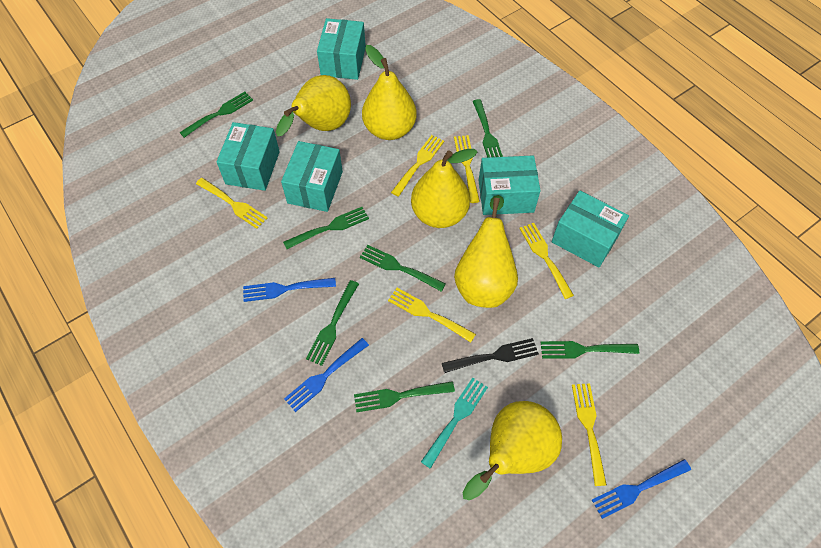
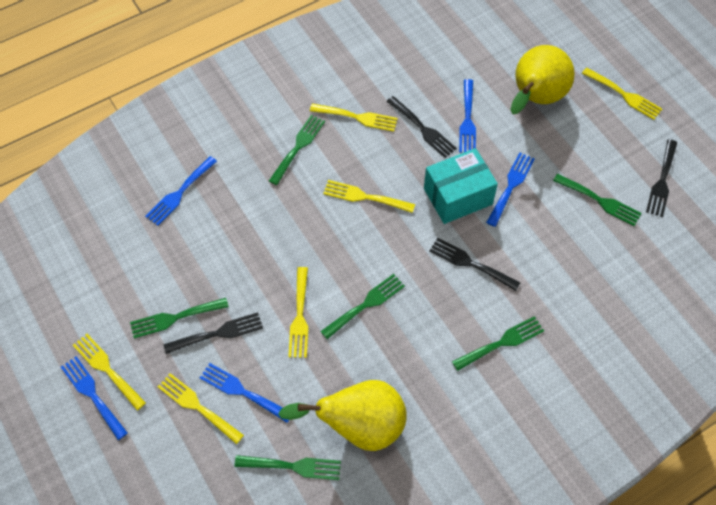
black fork: [442,338,539,373] = 1 -> [163,312,263,354] [386,96,457,158] [429,238,520,291] [646,139,677,217] = 4
blue fork: [243,278,336,302] [284,338,369,412] [592,459,691,519] = 3 -> [61,356,128,440] [145,156,217,226] [200,363,289,423] [459,79,476,153] [486,153,535,227] = 5
green fork: [179,91,253,138] [283,207,369,249] [306,280,359,366] [354,381,455,413] [360,245,446,292] [473,99,503,158] [541,341,639,359] = 7 -> [130,298,229,338] [235,455,341,480] [269,115,325,185] [320,274,405,339] [452,316,544,371] [553,174,642,226] = 6
turquoise box: [216,122,280,191] [281,141,343,212] [317,18,366,80] [478,156,540,215] [552,191,629,267] = 5 -> [424,148,498,224] = 1
turquoise fork: [421,377,488,469] = 1 -> none = 0
yellow pear: [276,75,351,136] [362,45,417,140] [411,149,477,228] [454,195,518,308] [462,401,562,500] = 5 -> [278,380,407,451] [510,45,575,114] = 2

